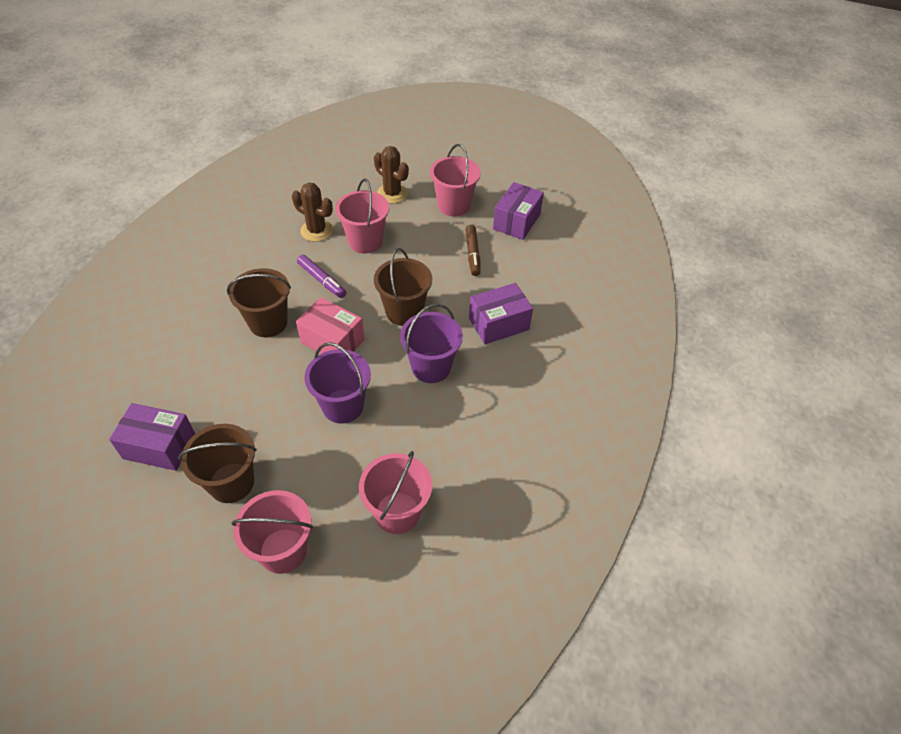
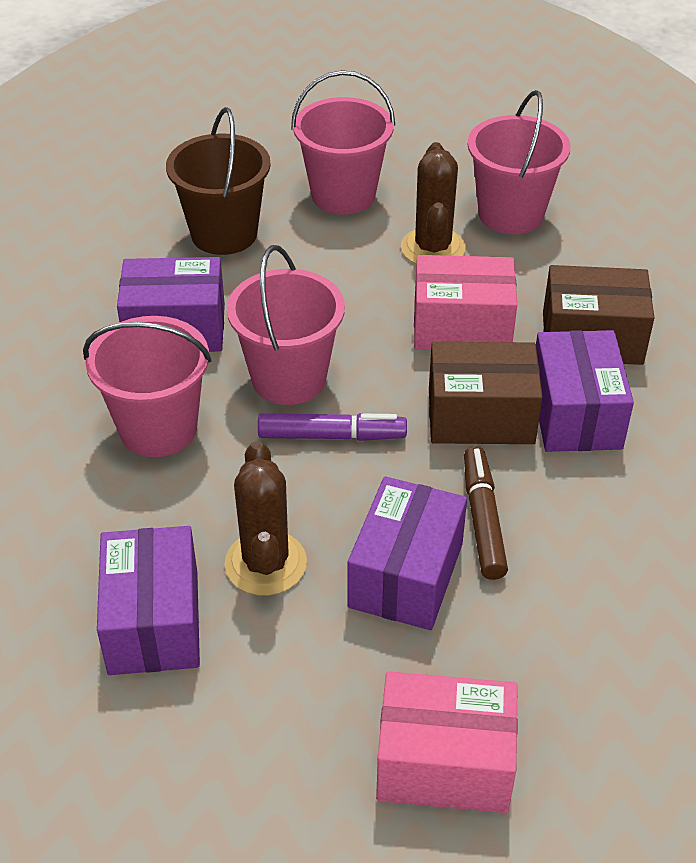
brown box: none = 0 -> [429,342,543,444] [543,265,654,365] = 2
brown bucket: [178,424,256,503] [227,268,291,337] [374,248,432,326] = 3 -> [166,107,270,255] = 1
pink box: [296,297,365,354] = 1 -> [376,671,518,813] [414,255,517,350] = 2
purple box: [109,403,195,471] [469,283,533,344] [493,182,544,240] = 3 -> [97,526,200,675] [117,257,225,352] [348,476,467,630] [536,330,634,452] = 4
purple bucket: [304,342,371,424] [400,303,463,383] = 2 -> none = 0

